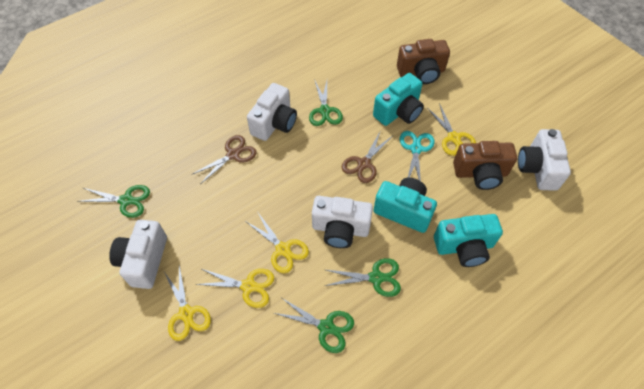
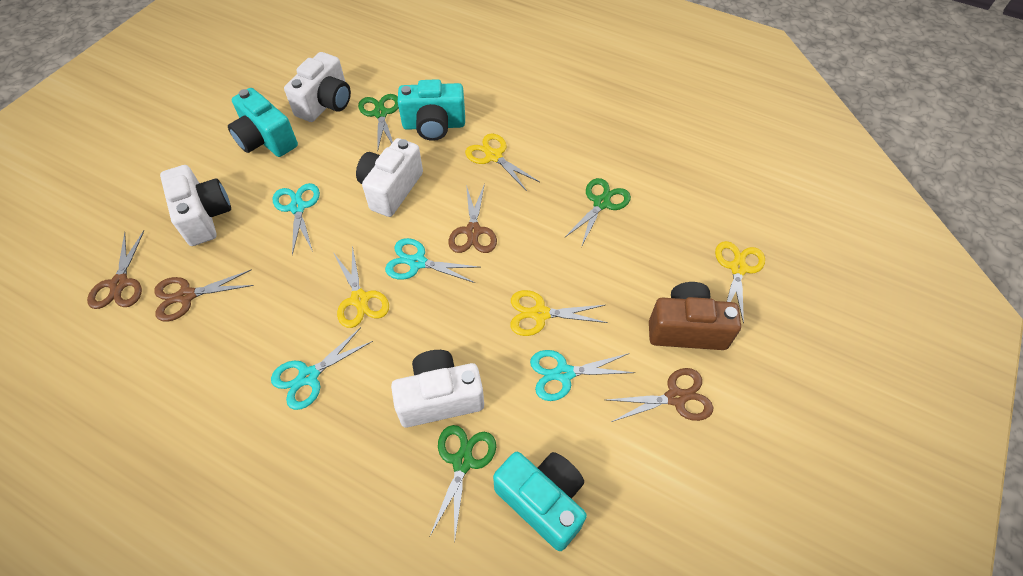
brown camera: [397,39,450,84] [453,141,517,190] = 2 -> [649,282,741,350] = 1
brown scissors: [191,135,257,184] [342,130,392,183] = 2 -> [87,230,144,309] [154,270,254,321] [448,183,497,253] [606,368,713,422] = 4
green scissors: [78,185,150,218] [274,298,354,353] [309,79,343,126] [325,258,401,297] = 4 -> [358,94,399,152] [430,425,496,539] [564,178,631,247] = 3
turquoise scissors: [400,131,435,181] = 1 -> [271,327,373,410] [273,183,320,255] [385,238,479,283] [530,350,636,401] = 4

